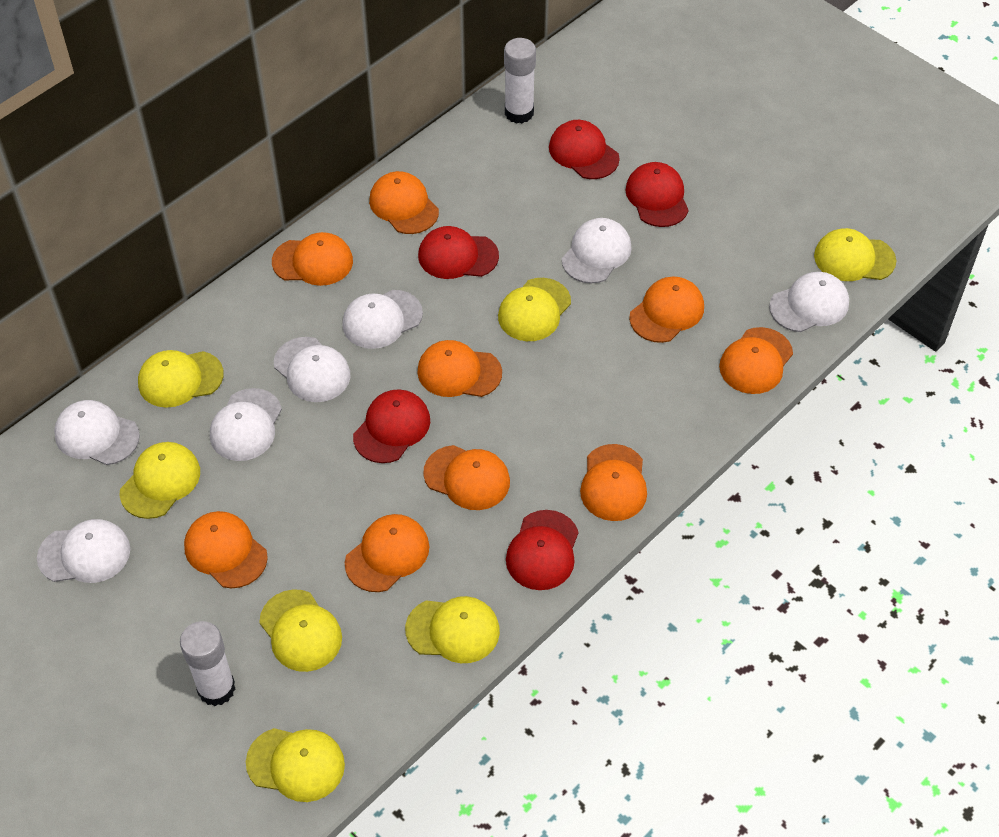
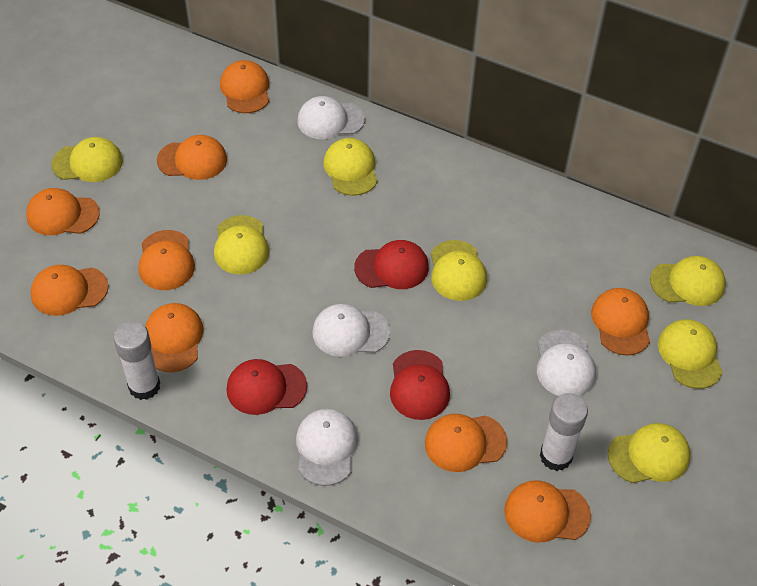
red cap: [353,389,430,463] [418,226,499,279] [506,510,579,590] [549,120,620,179] [626,162,689,227] = 5 -> [226,359,307,415] [354,240,429,289] [390,350,450,420] = 3
white cap: [37,519,130,583] [54,400,140,465] [210,388,282,461] [274,337,350,402] [342,290,423,349] [562,218,631,283] [769,272,849,332] = 7 -> [296,409,358,486] [297,96,365,139] [312,304,390,357] [537,330,596,396] = 4

